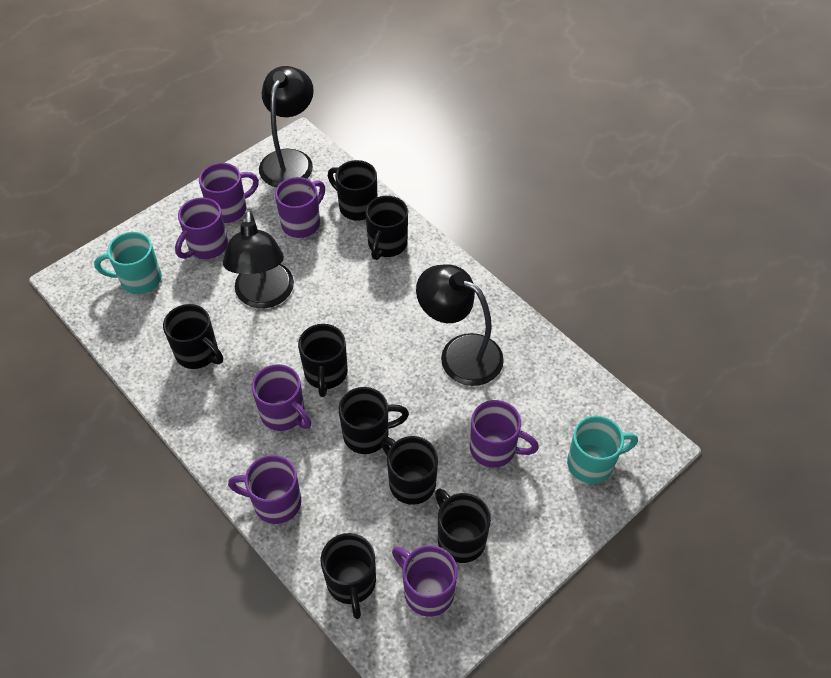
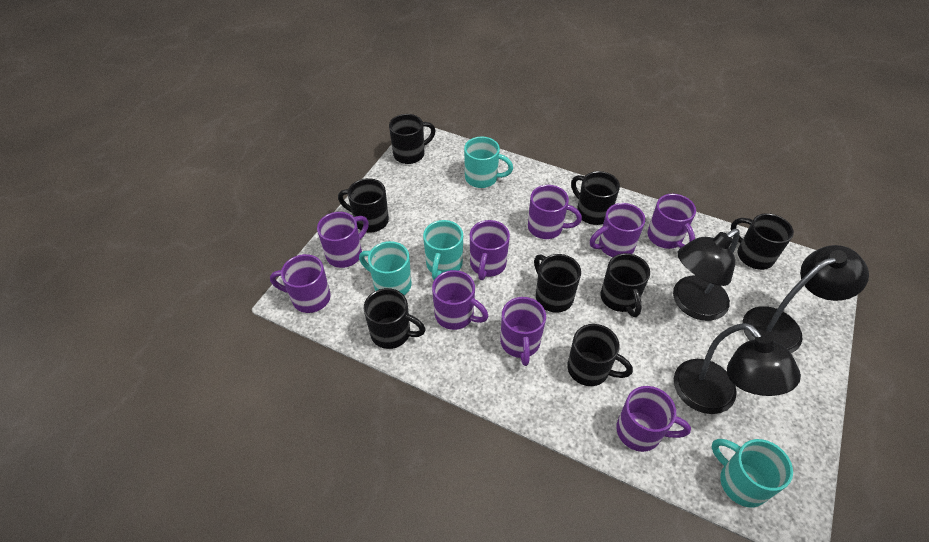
purple mug: [175,197,228,259] [199,163,259,223] [228,455,301,524] [252,364,311,431] [275,177,325,238] [392,545,458,617] [470,400,539,468] = 7 -> [270,254,331,313] [317,212,369,268] [432,270,488,330] [470,220,510,280] [500,297,546,366] [528,185,582,239] [590,203,645,257] [616,386,691,452] [647,194,696,249] = 9
turquoise mug: [94,232,162,294] [567,416,638,484] = 2 -> [359,241,412,295] [423,220,463,280] [464,137,513,188] [712,439,793,507] = 4

